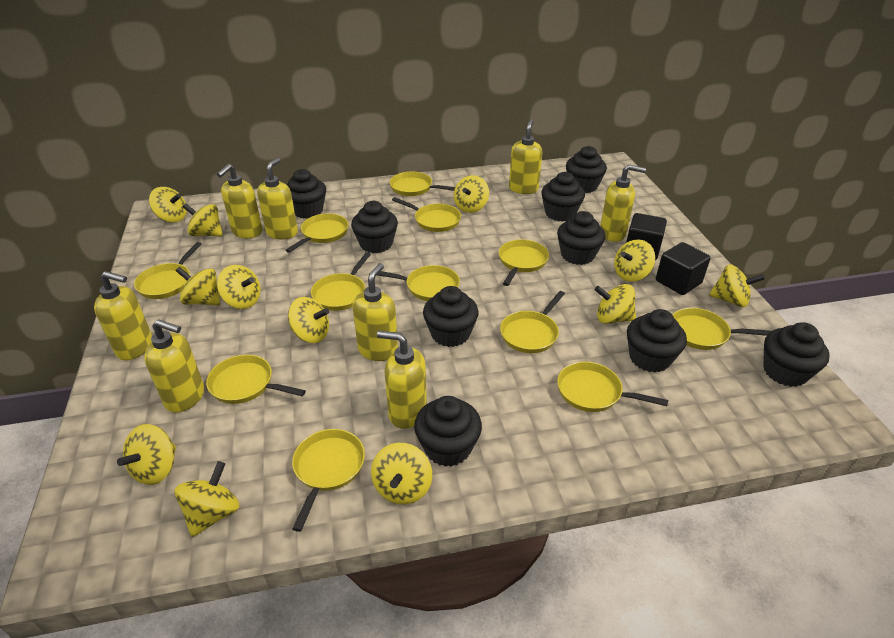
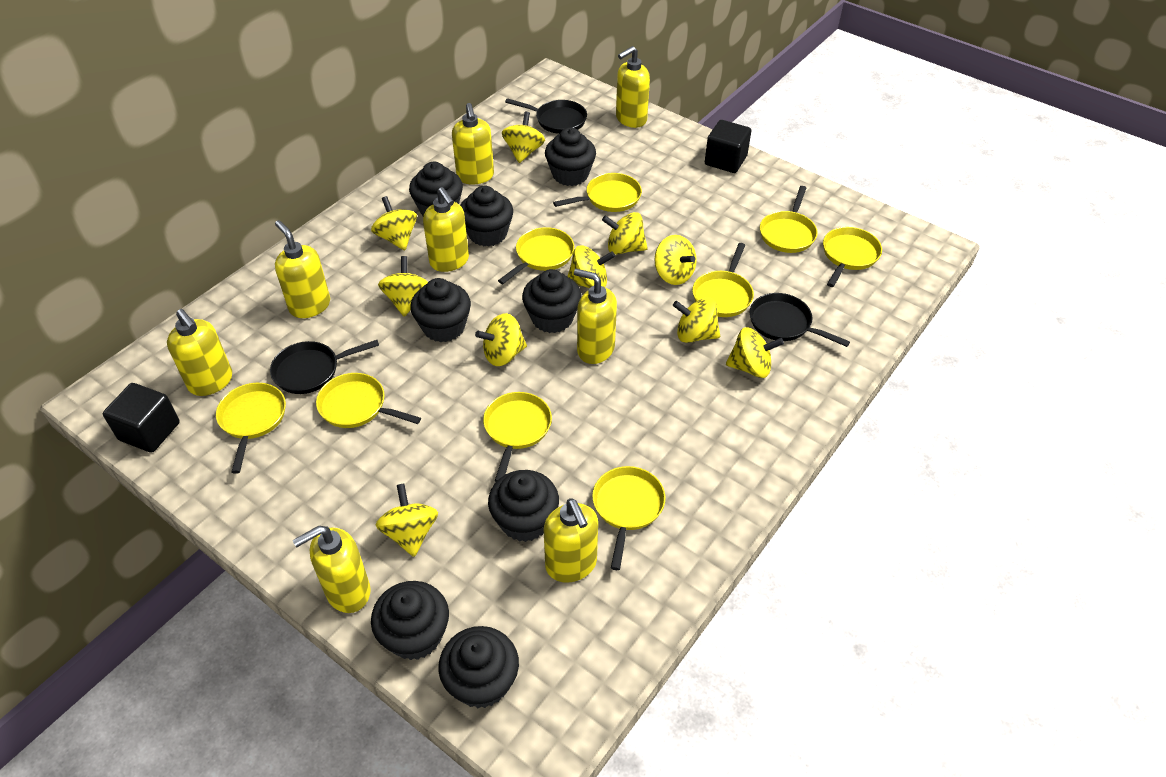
black cupcake: [286,169,326,219] [351,201,398,253] [414,396,482,467] [423,286,479,347] [541,172,585,222] [557,211,605,265] [566,146,607,193] [627,309,687,373] [763,322,830,387] = 9 -> [371,581,449,660] [409,162,463,216] [411,278,471,343] [438,626,519,708] [460,186,513,247] [488,470,559,542] [522,269,582,333] [545,127,596,186] = 8
black pan: none = 0 -> [270,340,379,394] [505,98,587,134] [750,293,850,347] = 3
yellow pan: [134,242,202,299] [206,354,306,404] [286,213,349,253] [292,429,365,532] [311,252,371,311] [377,265,460,301] [390,171,455,196] [392,197,461,232] [499,239,549,286] [500,291,565,353] [557,362,668,412] [673,308,771,350] = 12 -> [216,383,286,474] [316,373,421,428] [483,392,552,482] [498,227,574,284] [553,173,642,212] [592,466,665,570] [692,243,754,317] [760,186,818,253] [823,227,882,287] = 9
yellow spinning top: [117,424,176,485] [149,187,187,222] [174,461,239,537] [176,267,220,306] [182,203,223,237] [217,265,260,309] [288,297,329,343] [371,443,432,504] [454,175,489,213] [595,284,636,324] [614,240,655,282] [709,264,765,307] = 12 -> [371,196,417,250] [376,484,438,557] [378,256,428,317] [475,313,527,366] [502,112,545,163] [567,245,615,288] [602,212,648,255] [655,235,697,285] [673,297,720,343] [726,327,784,378] = 10

